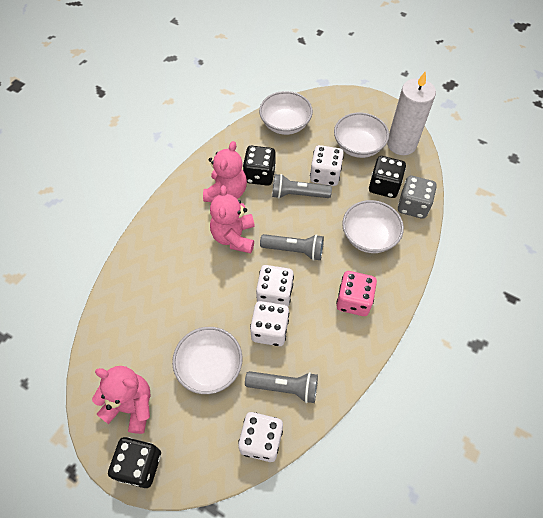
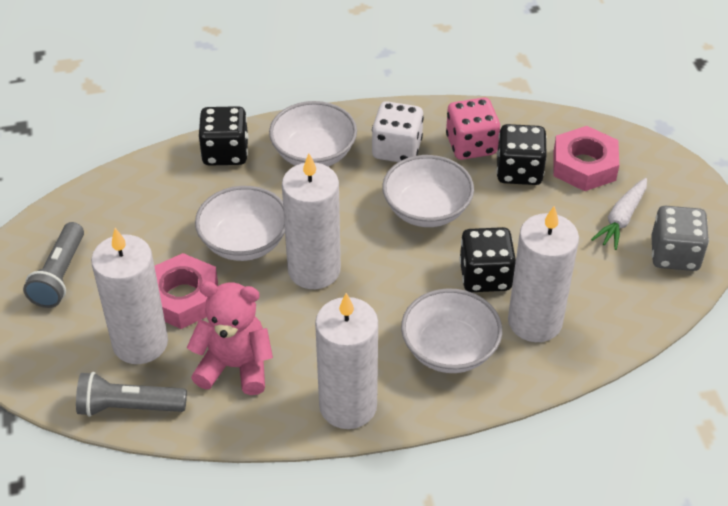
grey flashlight: [245,371,318,403] [260,234,324,261] [272,174,332,199] = 3 -> [23,222,84,308] [76,372,187,417] = 2
pink nut: none = 0 -> [154,253,218,329] [553,126,619,191] = 2
pink teddy bear: [92,366,151,434] [203,141,247,202] [210,185,255,253] = 3 -> [187,281,273,395] = 1
white candle: [387,72,436,155] = 1 -> [91,228,168,364] [282,154,341,289] [315,293,378,429] [508,206,579,342] = 4
white carrot: none = 0 -> [591,178,647,250] = 1
white dice: [238,412,283,462] [250,301,289,346] [256,265,294,306] [310,145,344,186] = 4 -> [372,101,424,162] = 1

